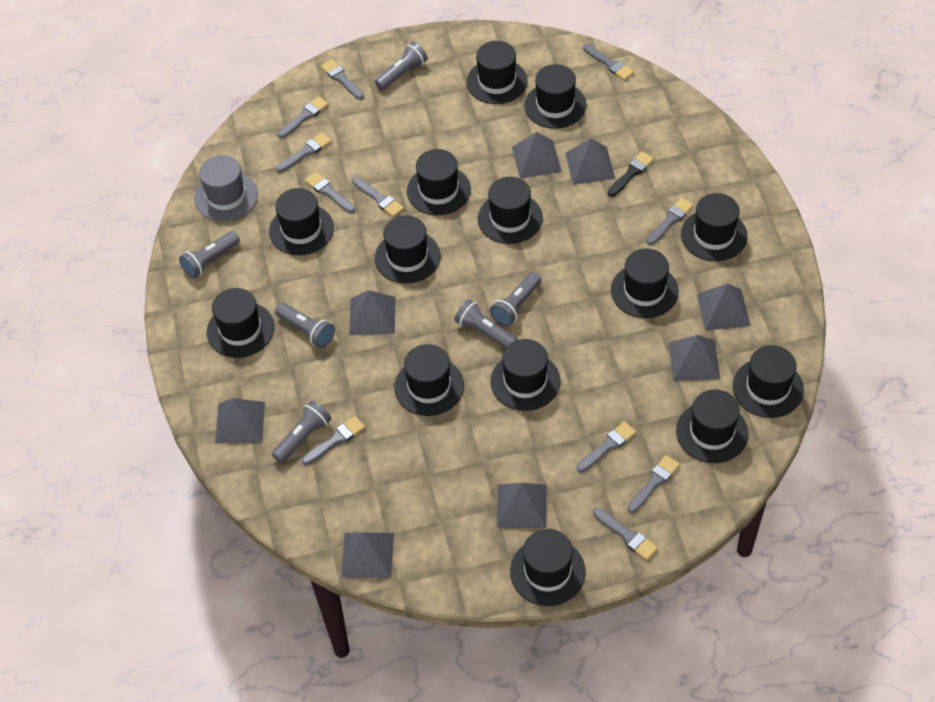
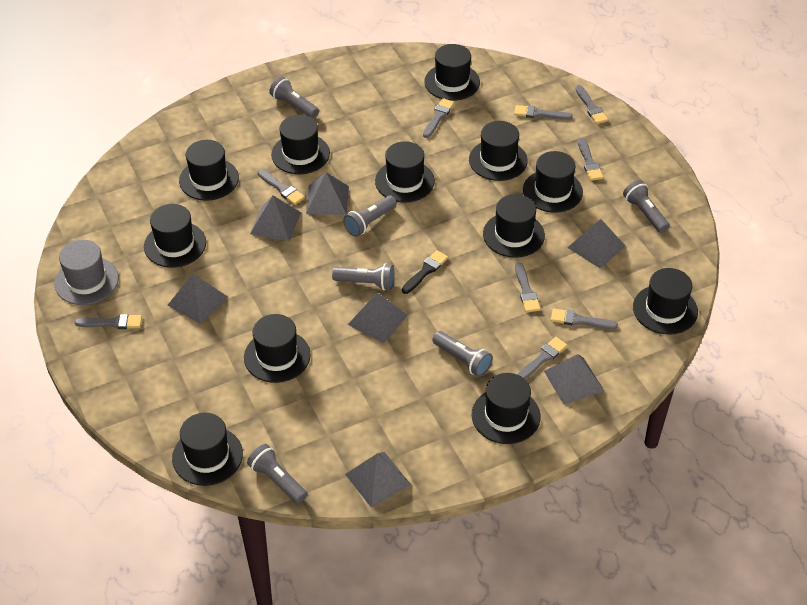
black hat: [207,288,274,358] [269,188,334,255] [375,215,440,284] [394,344,464,416] [407,149,471,215] [467,41,528,104] [478,177,543,244] [490,339,560,411] [510,529,586,606] [524,64,586,129] [611,249,679,318] [676,389,748,463] [681,193,748,261] [733,345,804,418] = 14 -> [144,204,206,268] [172,412,243,486] [179,140,239,201] [244,314,311,383] [271,115,330,174] [375,141,435,202] [424,44,480,101] [469,121,528,181] [472,373,541,444] [483,194,545,258] [523,151,583,213] [633,268,698,335] = 12
grey brush: [276,133,331,172] [278,96,328,138] [302,416,365,465] [305,172,355,213] [321,59,364,100] [352,177,404,217] [577,422,636,472] [583,44,634,80] [593,508,658,560] [627,455,680,513] [647,198,693,245] = 11 -> [75,314,142,329] [258,170,305,205] [423,98,454,138] [514,105,573,120] [515,262,541,313] [517,337,567,379] [551,308,618,329] [575,85,608,124] [578,138,603,181] = 9
grey pyramid: [215,398,265,444] [341,533,394,578] [349,290,395,335] [497,483,546,528] [512,132,562,179] [565,138,615,185] [669,335,720,381] [697,283,751,331] = 8 -> [168,274,228,324] [250,196,301,241] [306,172,349,215] [345,452,411,508] [348,293,408,343] [544,354,604,405] [567,219,625,268] = 7

